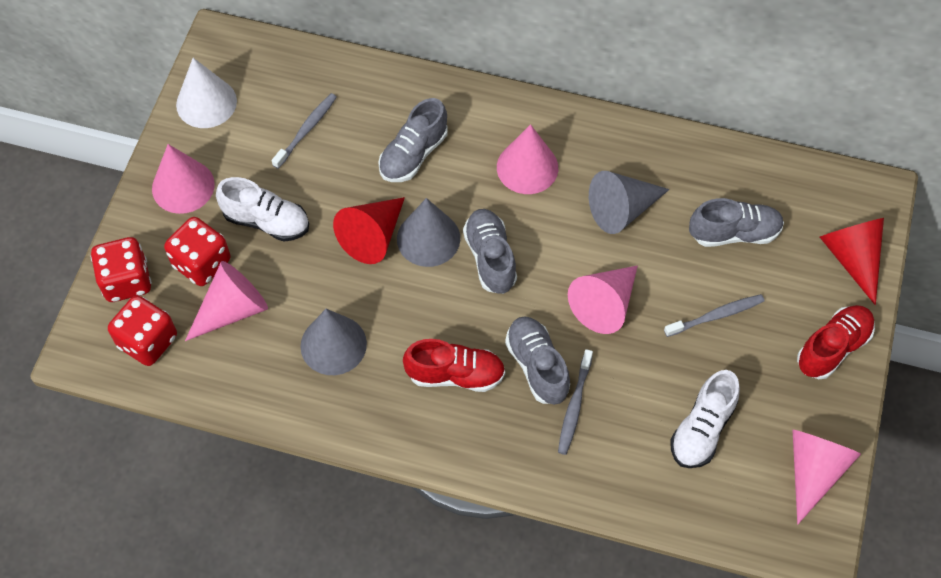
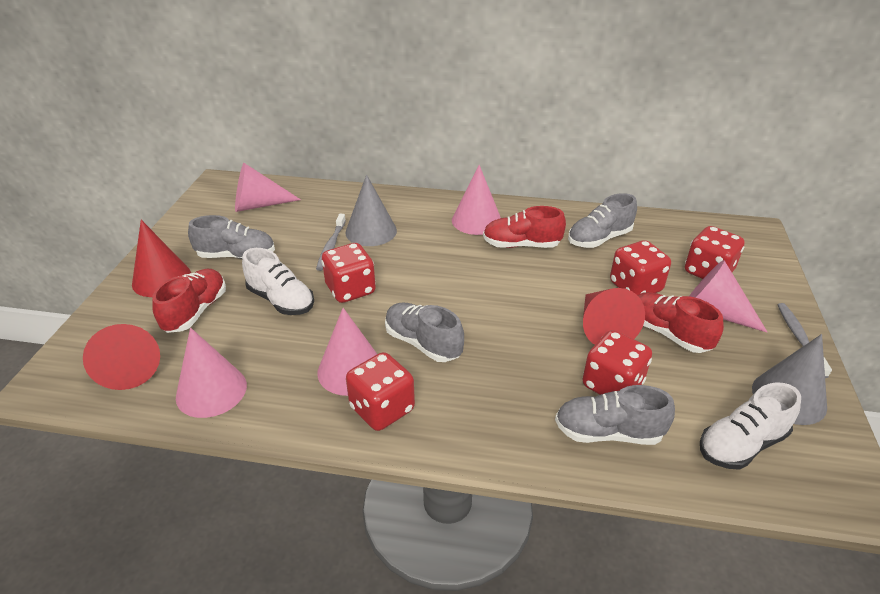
grey cone: [300,309,367,375] [397,198,460,267] [589,171,670,234] = 3 -> [345,175,397,246] [752,334,827,425] = 2
grey toothbrush: [272,93,337,169] [558,349,593,455] [664,294,764,337] = 3 -> [316,214,346,271] [778,303,832,378] = 2
red cone: [333,197,405,264] [820,218,884,305] = 2 -> [83,324,160,390] [132,220,191,297] [583,288,645,345] = 3
red dice: [91,237,152,302] [108,295,177,366] [164,217,230,286] = 3 -> [321,243,376,303] [346,352,415,431] [583,330,652,395] [610,240,671,295] [685,226,745,279] = 5
red shoe: [403,339,505,392] [797,305,875,379] = 2 -> [152,269,226,333] [483,206,566,248] [638,292,724,353] = 3
white cone: [176,58,237,128] = 1 -> none = 0

